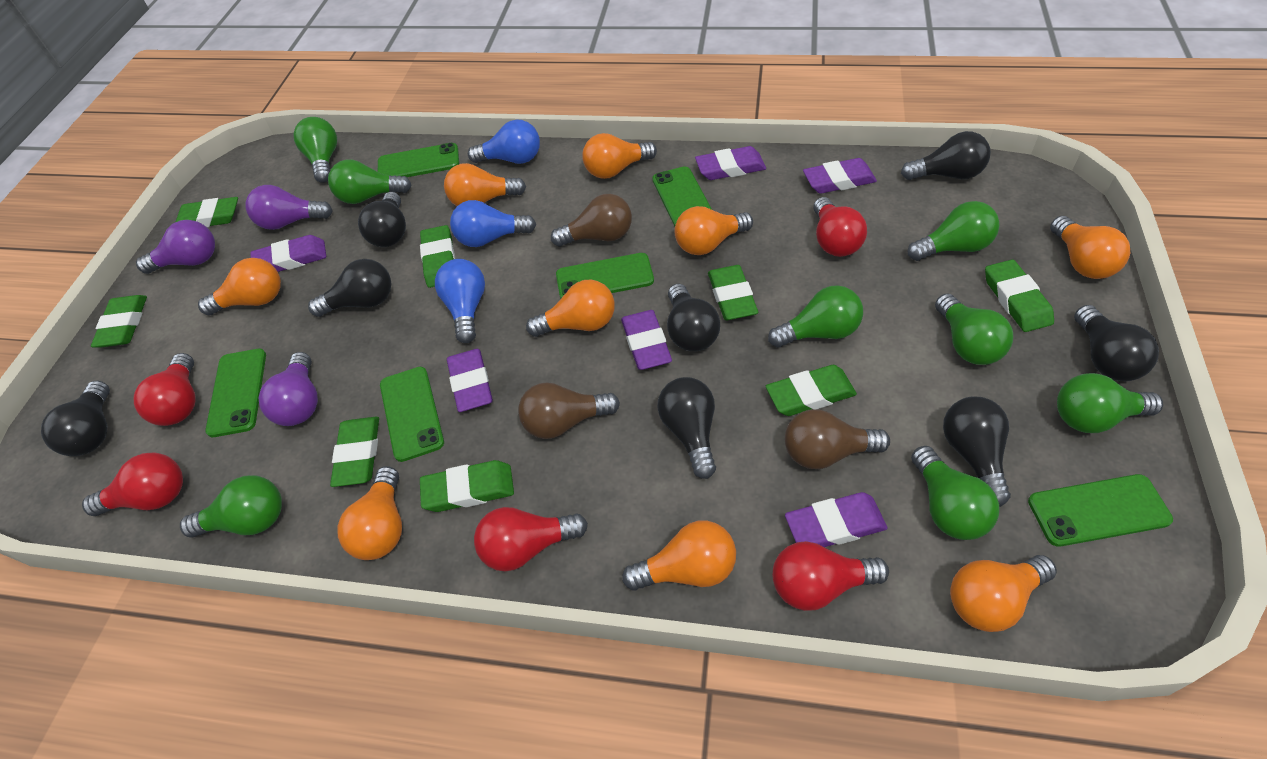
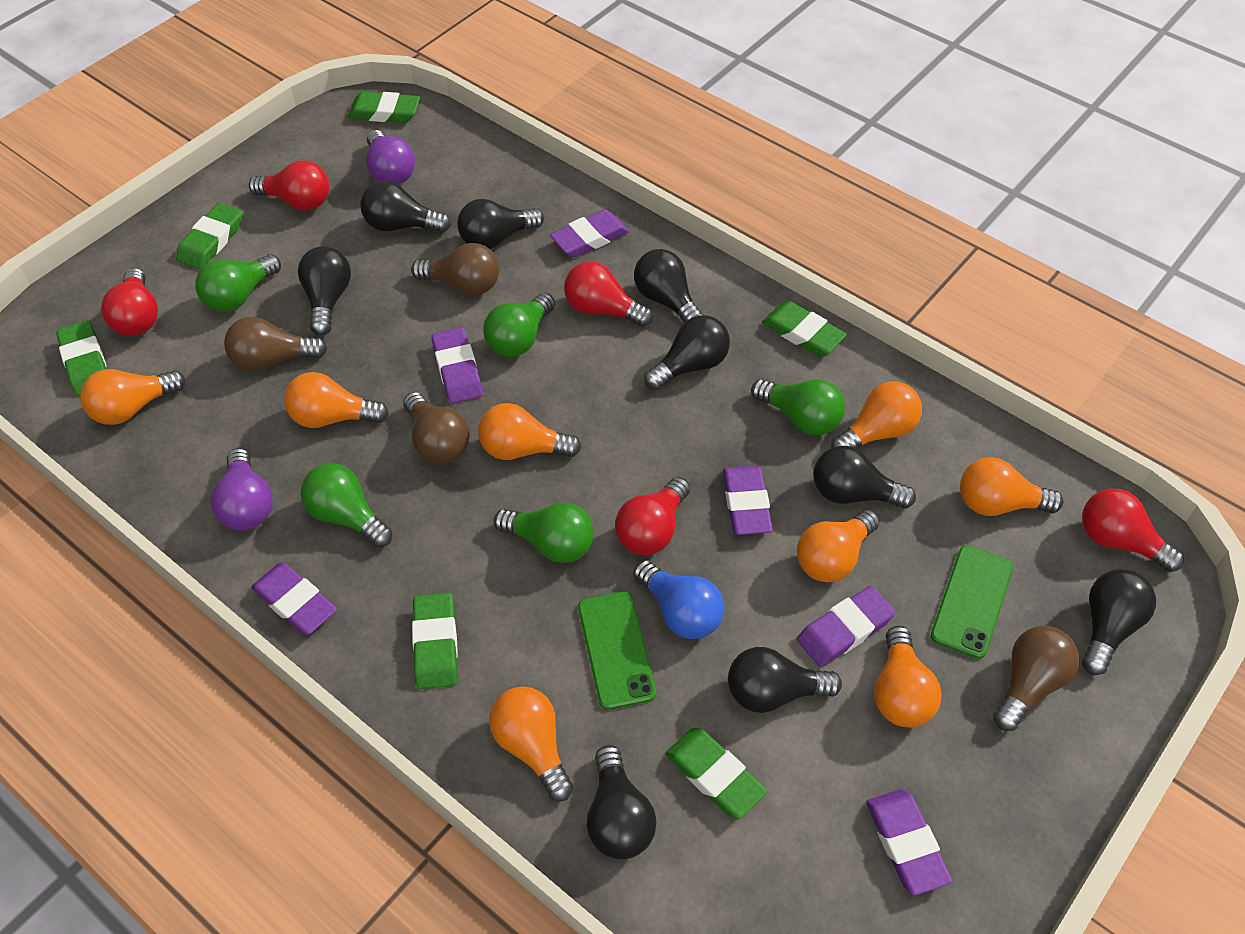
black light bulb: [41,381,110,456] [308,259,391,317] [358,192,406,247] [657,377,716,479] [667,284,720,351] [901,131,991,180] [943,396,1011,507] [1074,305,1159,381] = 8 -> [298,246,351,336] [360,181,451,233] [457,199,544,249] [587,745,657,859] [634,249,703,323] [644,315,730,390] [728,647,842,713] [814,446,916,509] [1082,569,1156,675] = 9
blue light bulb: [435,259,485,343] [450,200,536,247] [468,120,540,164] = 3 -> [633,560,725,639] = 1
brown light bulb: [518,382,620,439] [551,194,632,247] [785,409,890,469] = 3 -> [224,317,327,371] [403,392,470,464] [411,243,499,295] [993,626,1080,731] = 4
green eraser: [91,295,147,348] [175,197,238,227] [330,417,379,487] [420,225,455,288] [420,460,514,512] [708,265,758,320] [766,365,857,416] [985,259,1054,332] = 8 -> [56,320,106,396] [176,203,243,269] [348,92,420,123] [412,593,458,689] [666,728,767,819] [762,301,847,356] = 6
green light bulb: [180,475,282,538] [293,117,337,183] [328,159,411,204] [768,285,863,348] [908,201,1000,261] [911,446,999,540] [935,293,1013,365] [1057,373,1163,433] = 8 -> [195,254,281,312] [301,463,393,547] [483,293,555,357] [494,503,594,563] [751,379,845,435] = 5
green phone: [205,348,266,437] [378,143,459,177] [380,367,444,462] [556,253,654,298] [652,166,712,226] [1028,474,1173,547] = 6 -> [578,591,656,710] [931,545,1013,659] = 2
orange light bulb: [198,258,281,315] [337,466,402,560] [444,163,526,206] [526,280,615,337] [582,133,657,179] [622,521,736,591] [674,206,753,255] [950,555,1057,632] [1050,216,1130,279] = 9 -> [80,369,186,425] [284,372,389,428] [478,403,581,460] [489,687,573,801] [797,509,880,582] [831,381,922,449] [874,626,942,728] [960,457,1064,516] = 8
purple light bulb: [136,220,215,274] [245,185,333,230] [259,352,318,426] = 3 -> [211,448,273,530] [366,130,415,185] = 2

